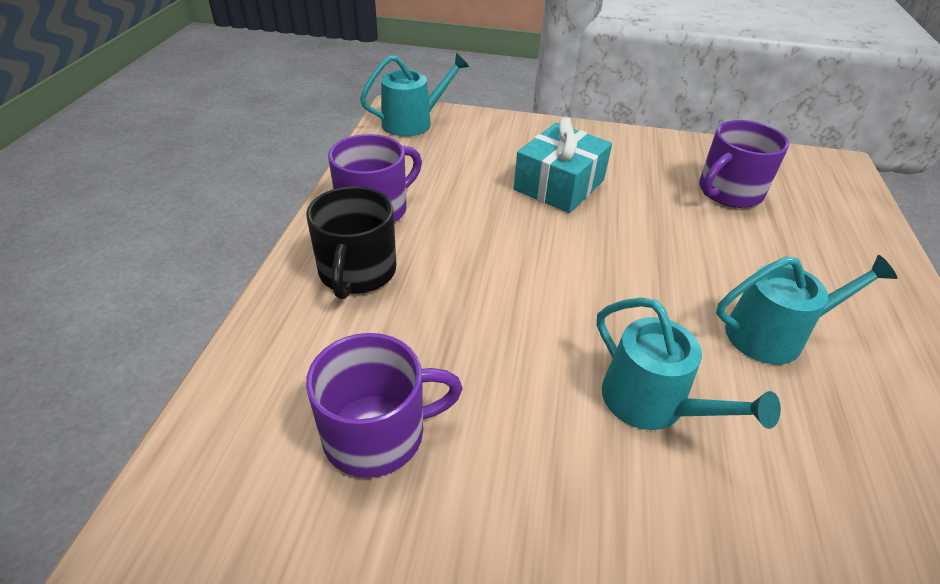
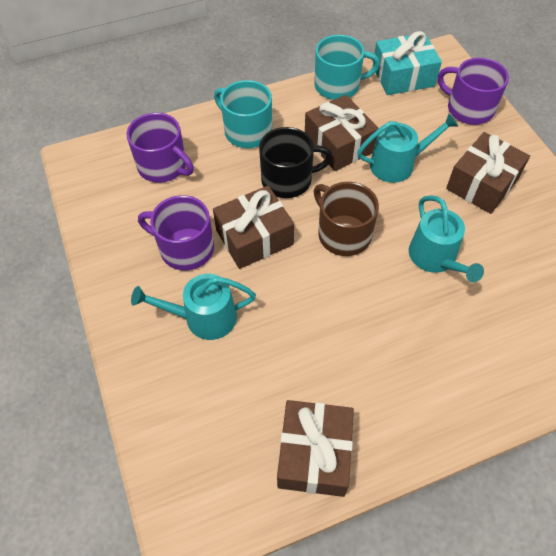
brown gift: none = 0 -> [213,186,294,269] [277,400,354,497] [305,95,379,171] [446,132,530,214] = 4
brown mug: none = 0 -> [314,182,379,256] = 1
turquoise mug: none = 0 -> [214,80,272,148] [314,35,380,100] = 2

